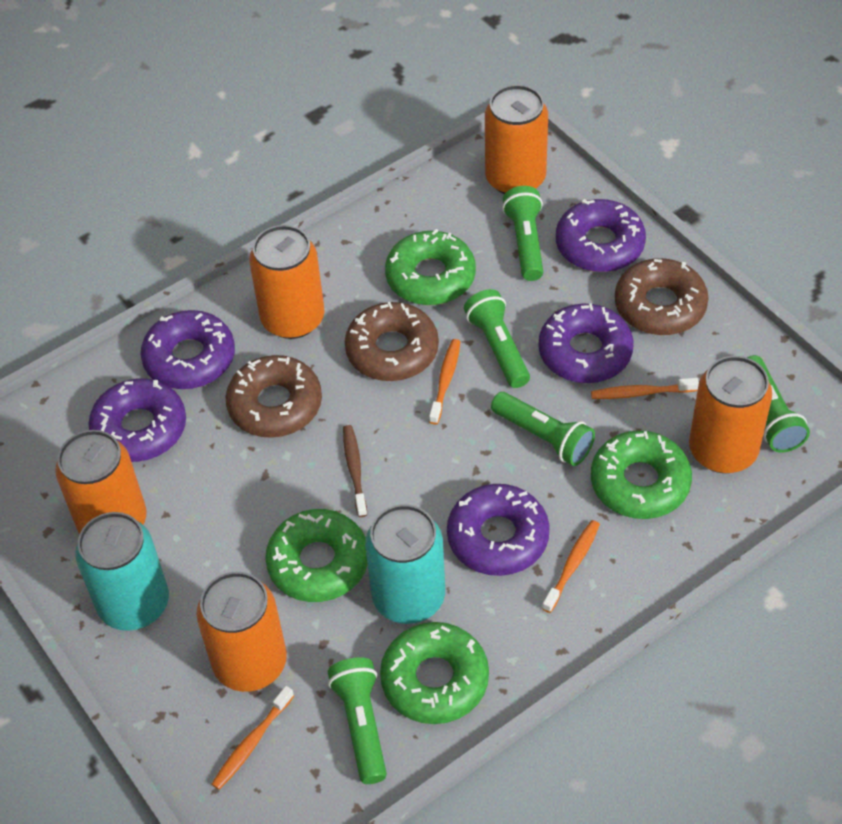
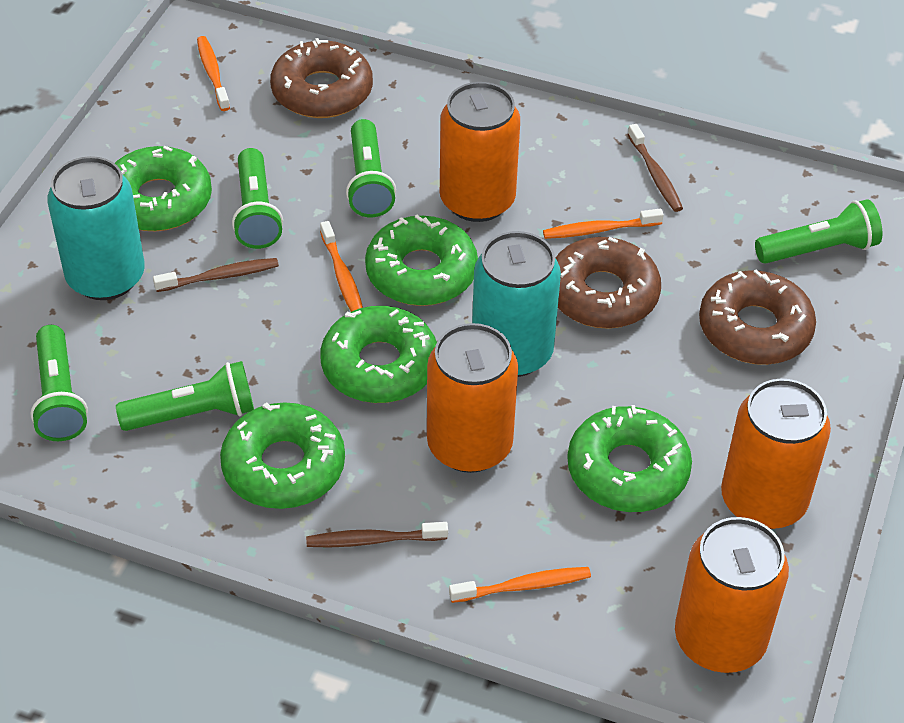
brown toothbrush: [343,425,367,517] = 1 -> [153,258,279,292] [306,522,448,548] [628,124,683,212] = 3
green donut: [265,509,368,602] [380,622,489,724] [385,229,476,305] [591,430,692,519] = 4 -> [115,146,212,231] [220,402,345,509] [321,306,437,403] [365,215,478,306] [567,405,692,512] = 5
orange can: [55,430,146,534] [196,572,287,692] [249,225,324,339] [485,85,548,194] [689,356,772,473] = 5 -> [427,323,518,473] [440,82,520,222] [675,517,789,673] [721,379,831,529] = 4
purple donut: [88,379,186,462] [141,310,235,389] [447,484,550,576] [539,303,634,383] [556,199,646,272] = 5 -> none = 0

